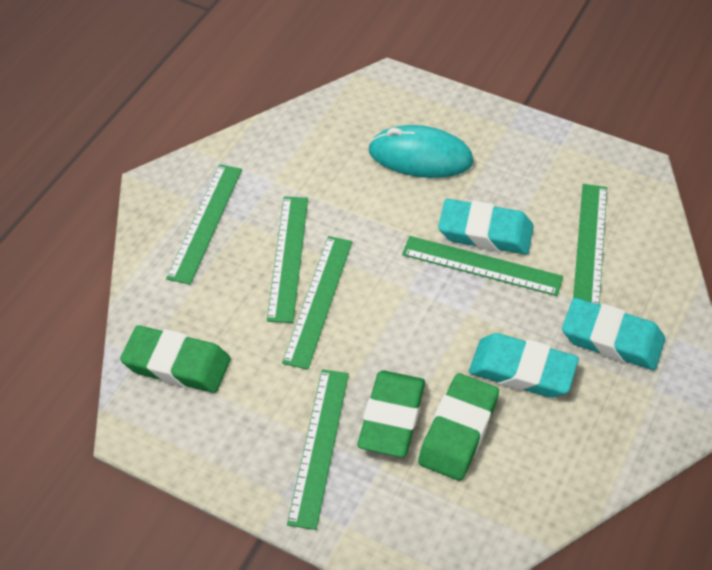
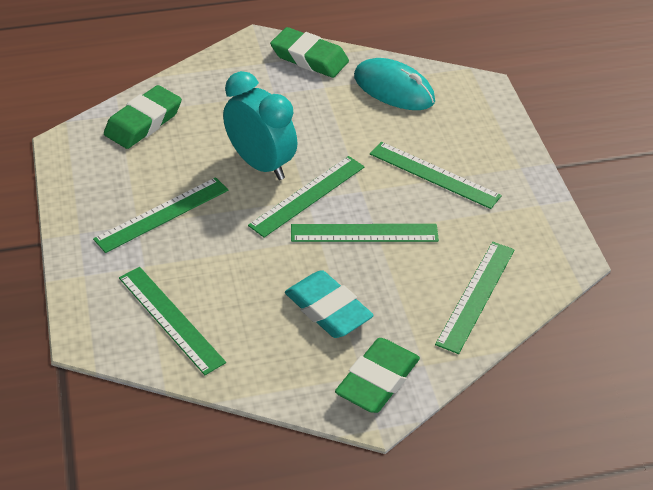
turquoise clock: none = 0 -> [223,71,297,180] = 1
turquoise eraser: [438,199,534,255] [469,333,579,398] [562,298,665,370] = 3 -> [285,270,374,338] = 1

